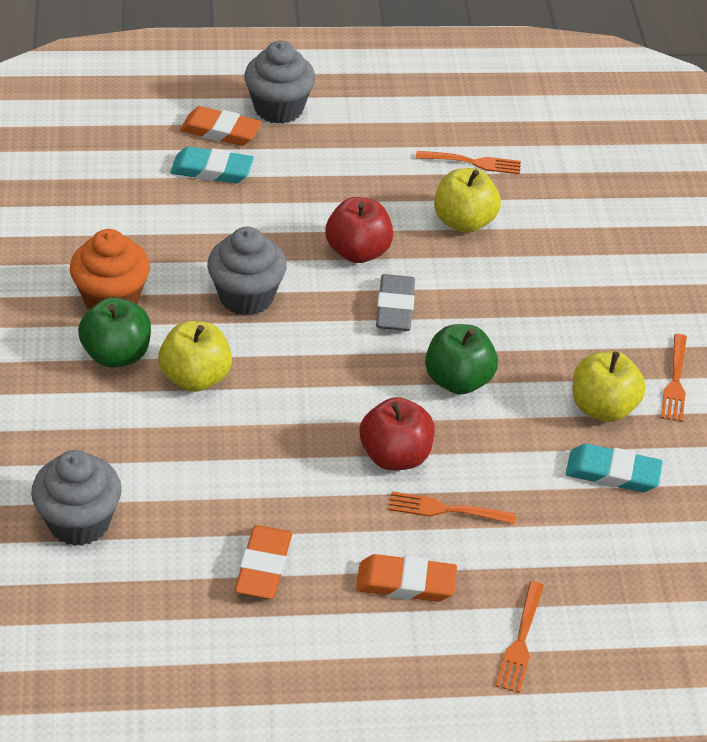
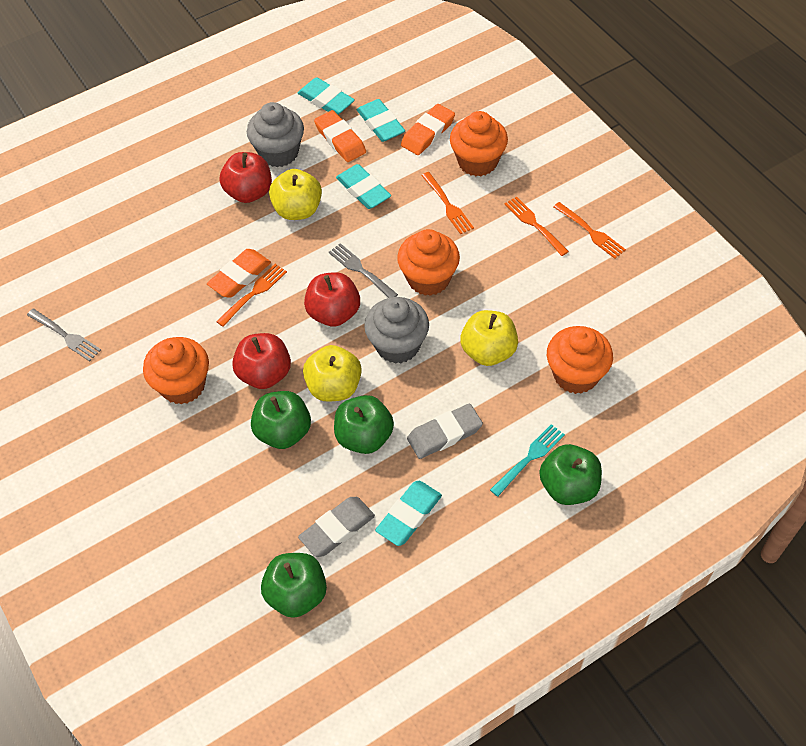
green apple: [78,297,151,368] [425,324,498,394] = 2 -> [251,391,311,449] [261,553,327,618] [334,395,394,454] [539,444,602,505] = 4
grey cupcake: [31,450,122,546] [207,227,287,316] [244,41,315,124] = 3 -> [247,102,304,167] [364,297,429,364] = 2
grey eraser: [376,274,415,331] = 1 -> [298,497,375,557] [407,404,483,459] = 2
grey fork: none = 0 -> [27,309,101,361] [329,243,398,298] = 2
orange cupcake: [70,229,150,310] = 1 -> [143,337,209,405] [397,229,460,296] [450,111,508,176] [547,326,613,394] = 4
red apple: [325,197,393,263] [360,397,435,470] = 2 -> [220,152,272,203] [232,333,291,389] [304,272,360,327] = 3
turquoise eraser: [170,147,254,184] [566,444,663,492] = 2 -> [298,77,355,114] [336,164,391,209] [357,99,405,142] [375,481,442,546] = 4
turquoise fork: none = 0 -> [490,424,565,497] = 1

